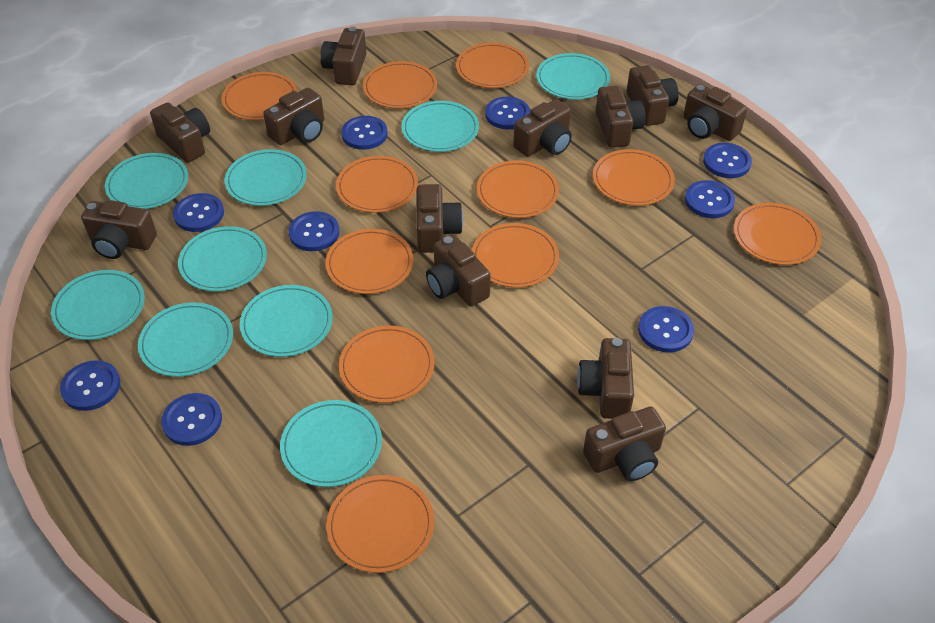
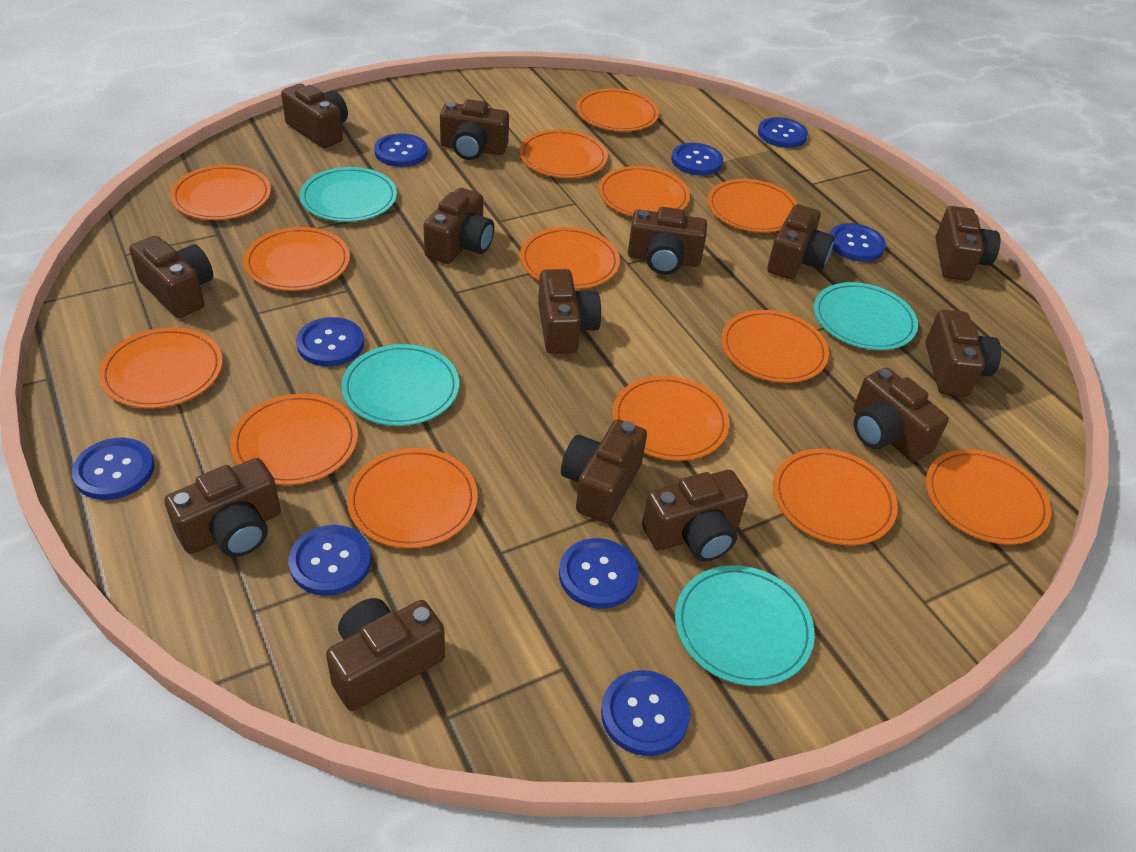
brown camera: [81,200,157,259] [150,103,210,163] [263,88,324,145] [320,26,367,85] [416,184,463,253] [426,235,491,307] [513,99,572,157] [577,338,634,419] [583,407,666,481] [596,86,645,148] [627,65,679,126] [683,84,747,141] = 12 -> [129,236,213,318] [164,458,281,557] [281,84,348,148] [326,598,445,711] [423,188,494,264] [440,99,509,160] [538,269,601,354] [561,419,647,523] [628,207,707,275] [642,470,748,562] [767,204,835,279] [853,368,949,461] [925,310,1001,396] [935,206,1000,281] = 14
orange plate: [222,72,297,120] [326,229,414,294] [326,475,434,573] [336,156,418,213] [339,326,435,403] [363,61,437,109] [456,43,529,88] [472,223,559,288] [477,160,559,218] [593,149,675,206] [734,203,821,265] = 11 -> [99,327,223,408] [170,165,271,220] [230,394,358,485] [243,227,350,291] [347,448,478,548] [519,130,608,178] [520,227,620,289] [576,88,659,132] [598,166,690,217] [612,376,729,461] [708,179,798,233] [721,310,829,383] [773,449,898,545] [926,449,1051,545] = 14
turquoise plate: [51,270,145,340] [105,153,188,209] [138,302,233,377] [178,226,267,291] [224,149,307,206] [240,285,333,357] [280,400,382,487] [402,101,479,152] [536,53,610,100] = 9 -> [300,167,397,222] [341,344,459,426] [675,565,815,686] [814,282,918,350] = 4

